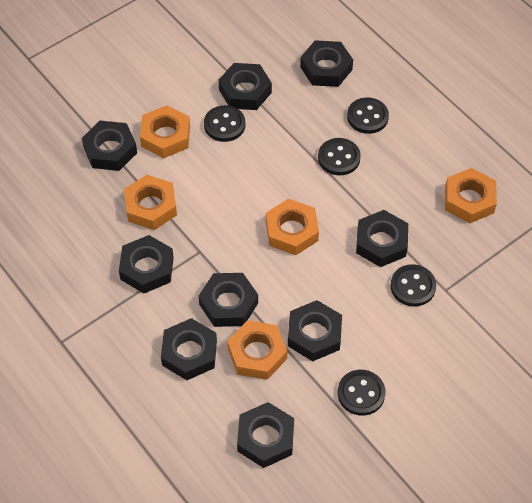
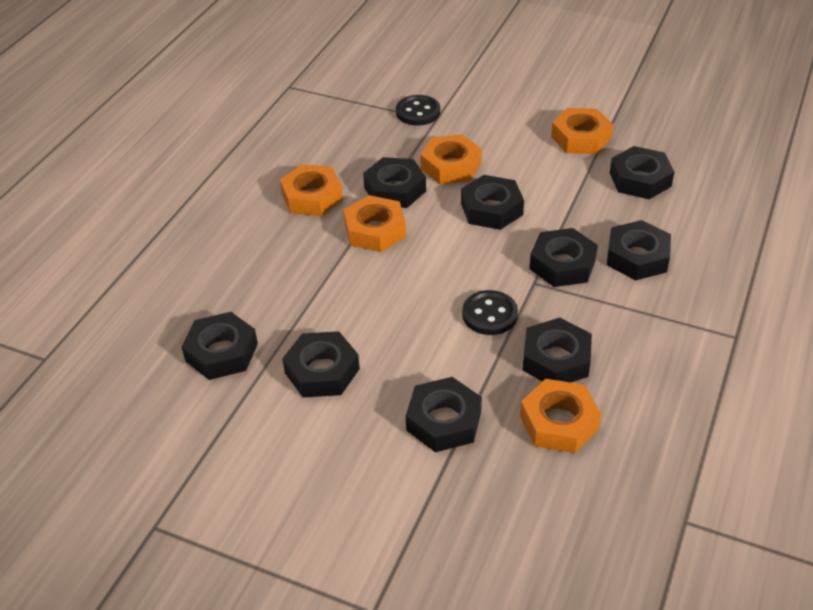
black button: [204,105,246,142] [318,138,361,175] [338,370,386,416] [347,97,389,134] [390,264,436,307] = 5 -> [396,95,440,126] [462,290,518,335] = 2

